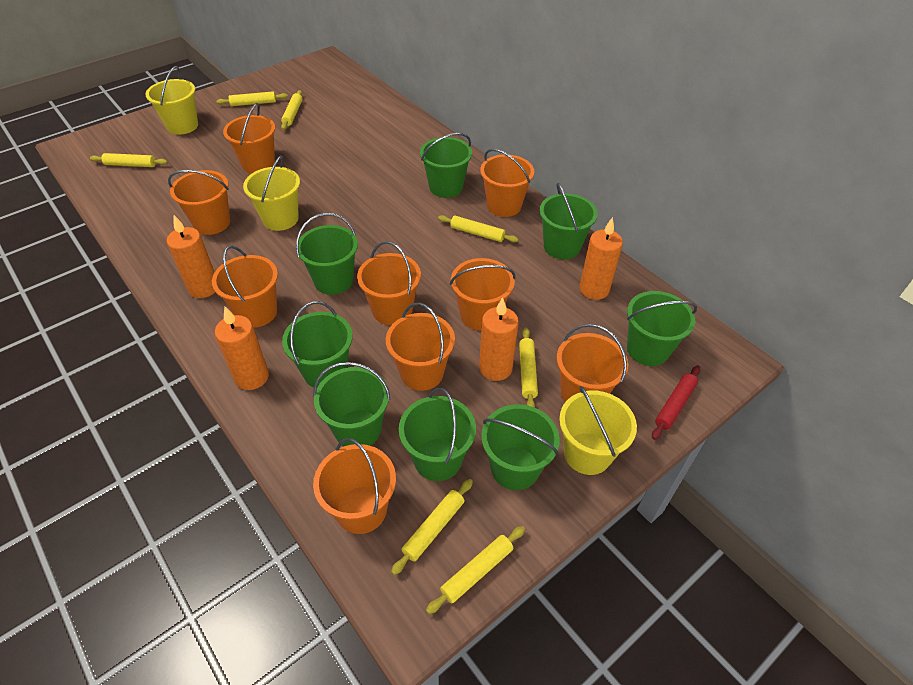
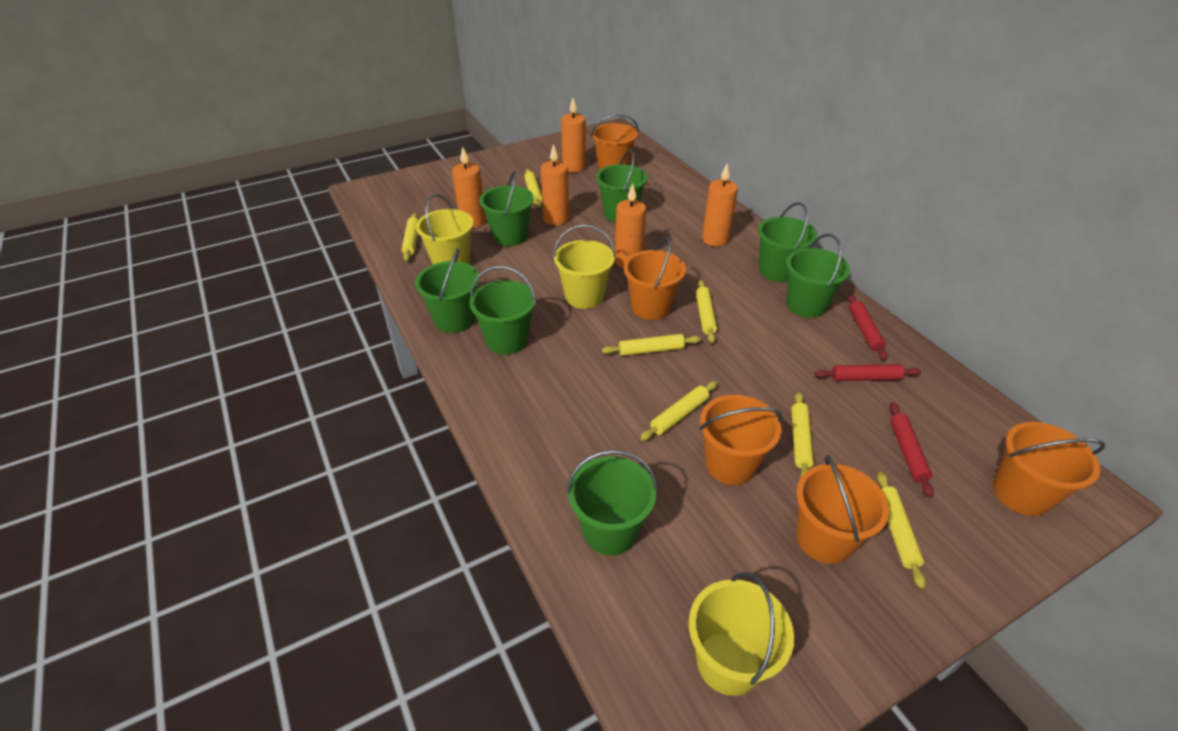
green bucket: [282,301,353,388] [296,213,358,295] [313,362,390,446] [399,388,476,481] [420,133,472,198] [481,404,560,490] [540,183,598,259] [627,291,697,366] = 8 -> [415,248,480,333] [470,266,536,355] [480,171,534,246] [567,450,658,555] [596,149,648,222] [758,202,817,282] [786,234,850,318] = 7
orange bucket: [168,170,230,235] [212,246,278,328] [223,103,275,174] [313,438,396,534] [357,241,421,325] [386,303,455,391] [450,258,516,331] [480,149,534,217] [557,324,628,402] = 9 -> [591,114,638,170] [624,236,686,320] [700,395,783,485] [796,455,889,564] [993,422,1105,516] = 5
orange candle: [167,215,215,298] [215,307,269,390] [479,297,519,381] [580,217,623,300] = 4 -> [452,146,486,228] [541,144,569,226] [561,98,586,173] [615,183,646,268] [702,163,738,247] = 5
red rolling pin: [652,366,700,440] = 1 -> [815,364,921,381] [848,294,888,360] [889,402,934,497] = 3

